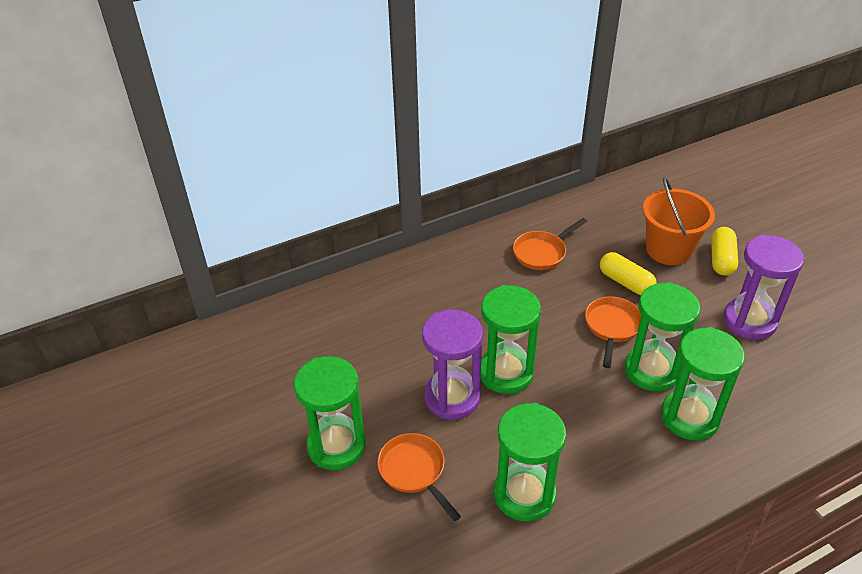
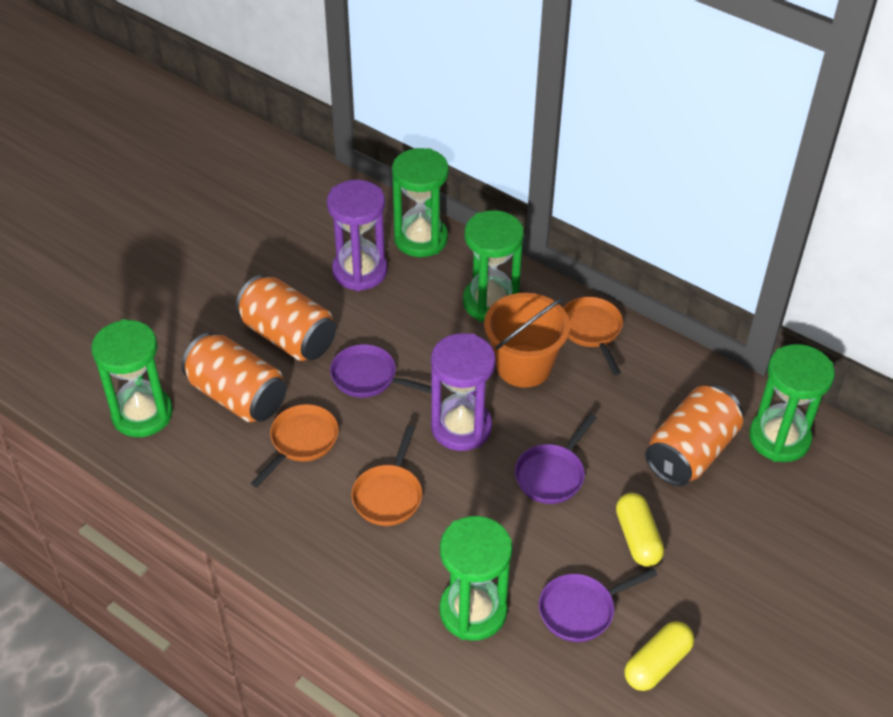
orange can: none = 0 -> [181,333,286,422] [235,275,336,361] [645,385,743,486] = 3
purple pan: none = 0 -> [330,344,431,398] [515,414,597,504] [539,568,658,642] = 3

